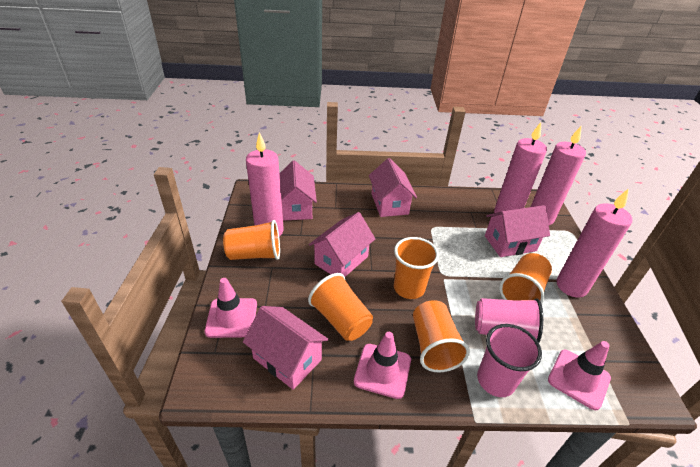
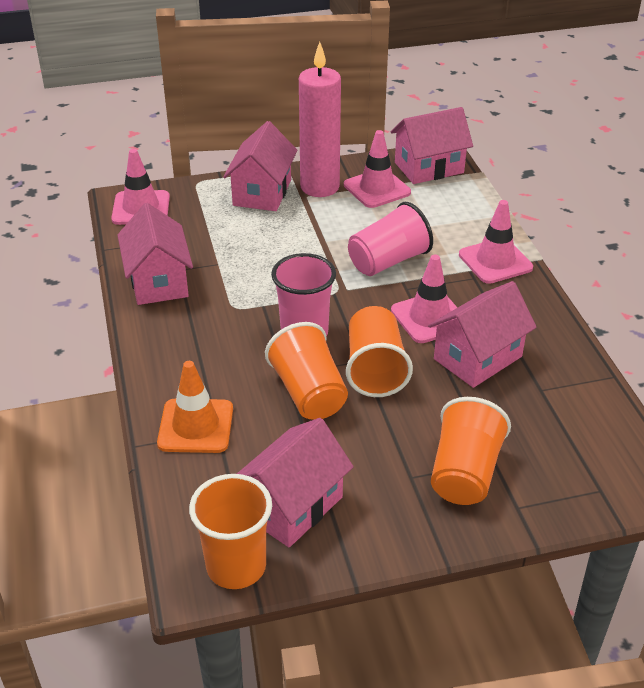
orange cup: [223,220,280,260] [308,273,373,341] [394,237,439,299] [413,300,470,372] [499,253,552,304] = 5 -> [189,474,272,589] [265,322,348,419] [346,306,413,397] [431,397,511,505] = 4
orange traffic cone: none = 0 -> [157,361,233,453] = 1
pink candle: [246,132,284,236] [494,122,547,213] [531,126,586,225] [556,188,632,298] = 4 -> [299,42,341,197] = 1
pink traffic cone: [205,278,257,338] [354,332,411,399] [548,341,611,410] = 3 -> [111,149,170,225] [344,130,411,208] [391,255,458,343] [459,200,533,284] = 4

